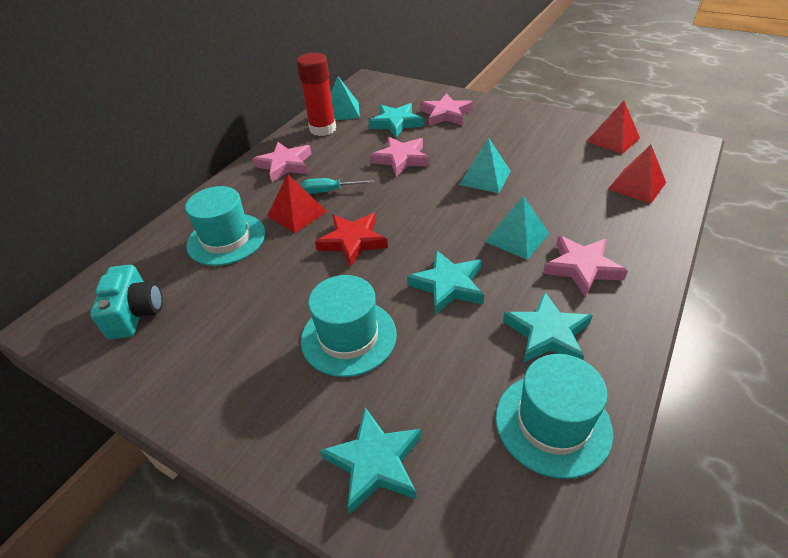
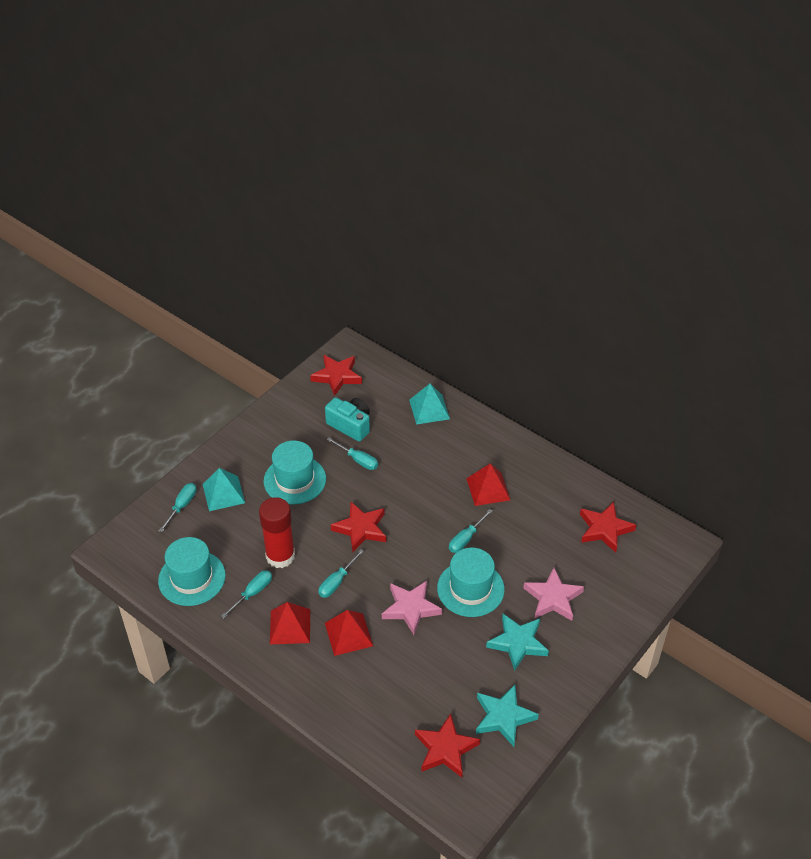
pink star: [253,142,312,182] [370,137,430,177] [420,93,473,126] [543,235,628,297] = 4 -> [382,581,442,635] [523,568,584,621] = 2
red star: [315,213,388,267] = 1 -> [310,355,362,396] [331,502,386,552] [415,713,480,778] [580,502,636,553] = 4
turquoise pyramid: [331,76,360,120] [459,138,511,193] [485,195,549,260] = 3 -> [203,468,245,511] [409,384,450,425] = 2
turquoise screwdriver: [302,178,374,194] = 1 -> [159,483,196,532] [221,570,272,619] [318,549,364,598] [327,438,378,470] [449,509,493,553] = 5
turquoise star: [320,407,422,514] [368,103,423,138] [407,250,484,315] [503,291,593,363] = 4 -> [476,685,539,747] [486,614,549,671] = 2

